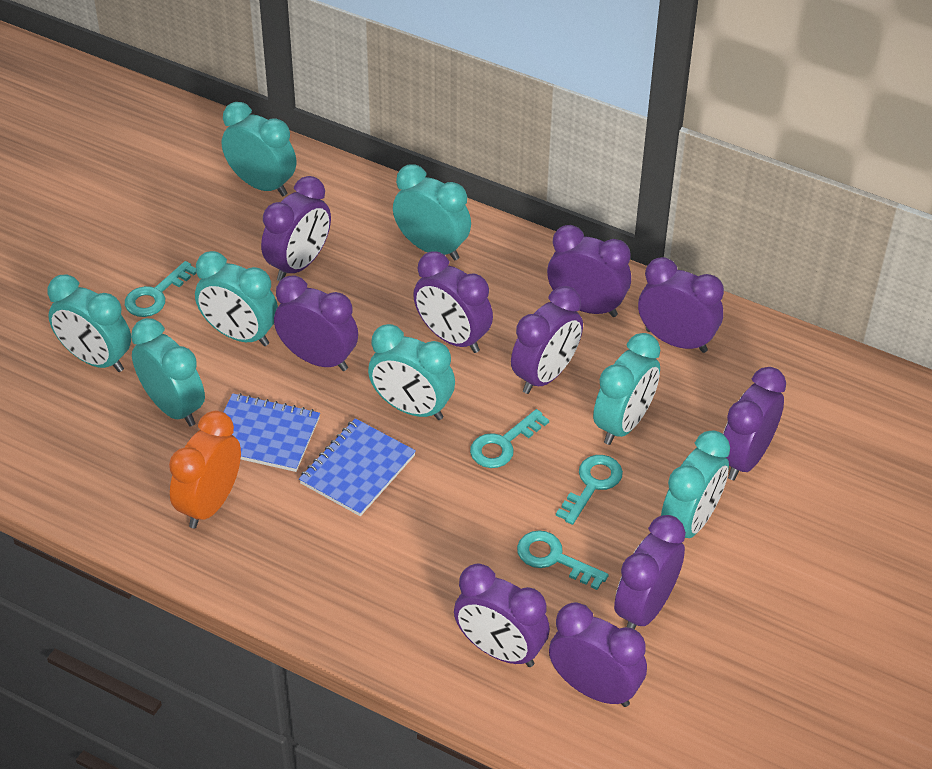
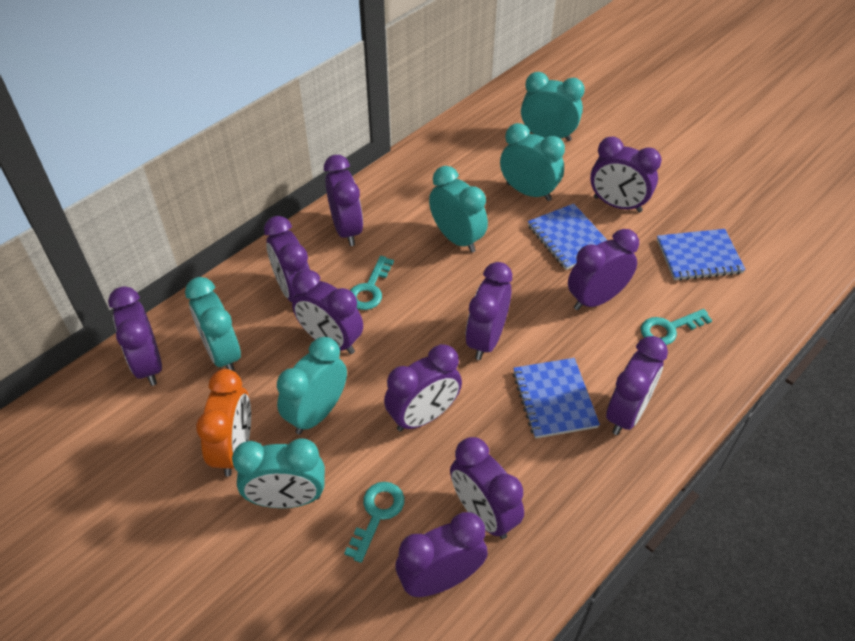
blue notebook: [224,393,320,472] [299,418,416,516] = 2 -> [513,358,600,439] [528,204,607,270] [657,229,746,281] = 3
purple clock: [261,176,331,281] [274,275,358,371] [413,252,493,353] [454,563,550,667] [511,286,583,394] [547,225,631,317] [549,602,647,707] [614,515,686,629] [638,257,724,353] [723,367,786,480] = 10 -> [108,286,162,386] [264,216,310,302] [292,269,363,354] [324,155,363,246] [384,344,462,432] [395,512,488,597] [450,437,524,539] [466,262,512,360] [568,229,639,310] [590,137,662,213] [606,336,668,435] = 11
turquoise clock: [47,274,131,372] [131,318,205,427] [195,251,278,346] [222,102,297,197] [368,324,455,420] [393,164,471,261] [593,333,660,445] [661,430,730,538] = 8 -> [185,277,241,372] [232,438,325,508] [277,337,347,435] [429,166,488,253] [500,123,565,201] [521,72,585,141] = 6
turquoise key: [125,261,196,317] [470,409,549,468] [517,530,609,590] [556,455,623,525] = 4 -> [344,482,404,563] [350,256,394,310] [641,309,712,345] = 3

